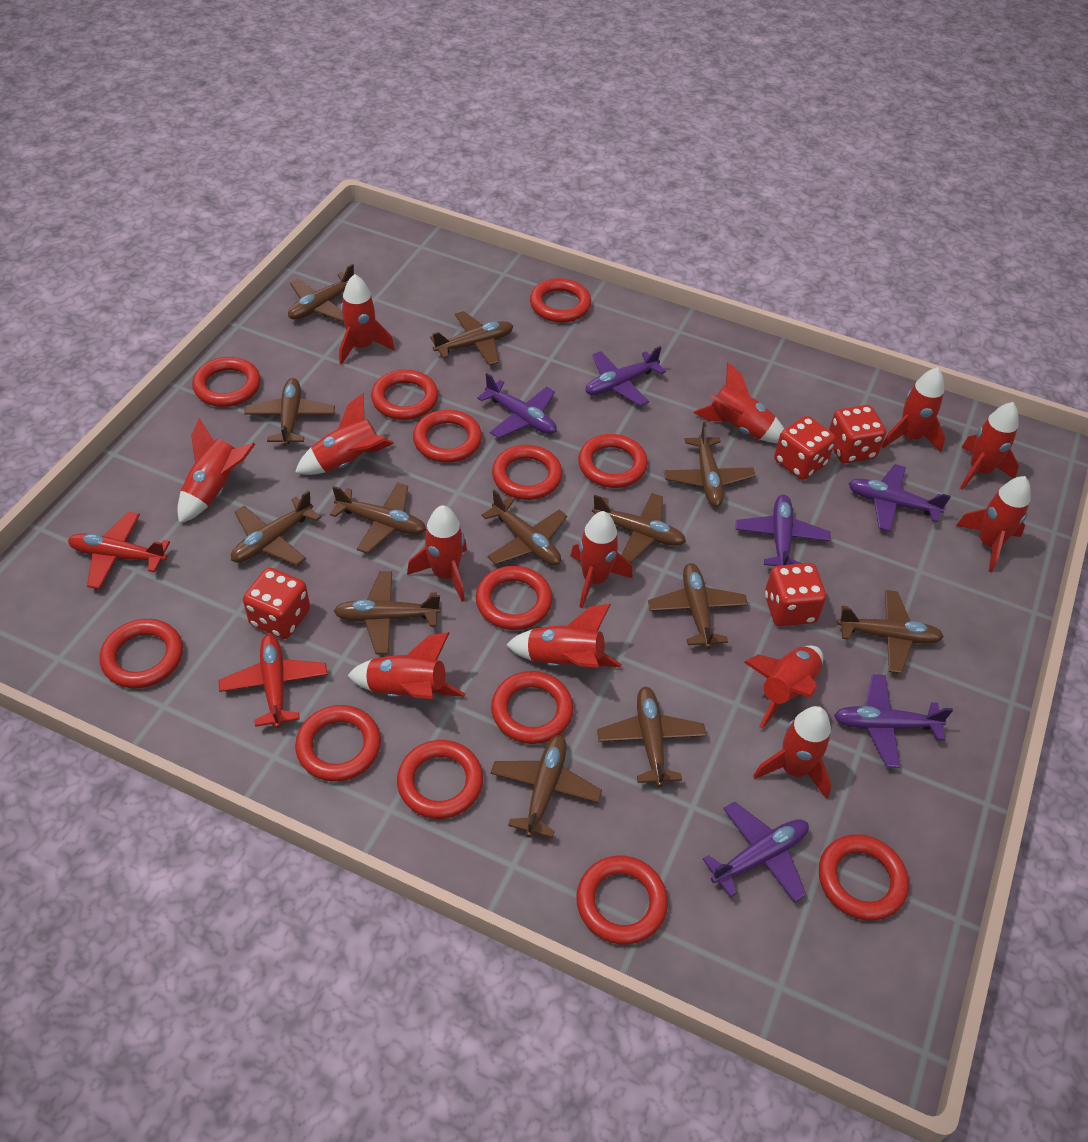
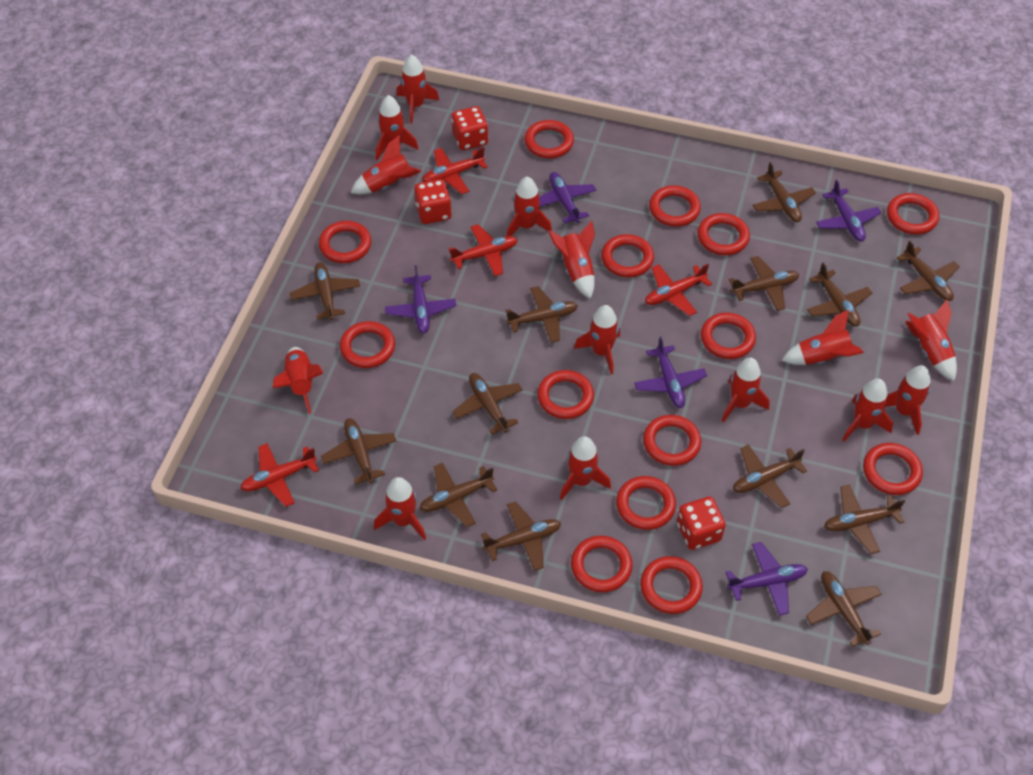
purple plane: [477,373,557,438] [585,346,666,406] [703,802,809,902] [735,495,831,566] [834,674,953,768] [848,464,951,531] = 6 -> [385,265,456,333] [539,172,596,223] [634,337,707,408] [726,542,808,616] [816,180,881,242] = 5
red dice: [243,567,310,639] [765,563,826,626] [774,416,836,480] [829,405,886,463] = 4 -> [414,179,452,224] [452,106,488,150] [677,497,726,550] = 3
red plane: [68,512,170,589] [218,634,328,728] = 2 -> [240,443,319,507] [422,147,488,194] [448,224,518,276] [645,264,712,316] = 4
red ring: [100,619,183,688] [192,357,261,407] [295,705,381,782] [371,370,438,420] [397,740,483,819] [413,410,482,463] [476,566,552,630] [491,671,573,744] [492,445,562,500] [530,278,591,323] [576,856,668,945] [578,434,648,488] [819,834,909,921] = 13 -> [319,221,371,263] [340,321,395,368] [524,120,574,158] [537,370,594,419] [571,536,633,592] [601,234,654,277] [616,476,676,530] [640,556,703,614] [643,415,701,466] [649,185,701,227] [698,213,750,255] [701,312,756,359] [863,443,923,495] [887,193,939,235] = 14
red rocket: [177,418,255,523] [295,393,394,475] [339,274,395,365] [347,632,465,699] [407,505,467,602] [506,604,622,668] [570,511,633,608] [693,362,784,443] [744,645,823,729] [753,706,831,799] [881,367,945,452] [956,476,1031,572] [960,402,1019,490] = 13 -> [273,347,323,414] [351,135,421,194] [374,477,426,540] [376,95,419,160] [397,54,439,123] [507,176,552,236] [548,221,595,299] [560,436,611,500] [574,305,620,374] [722,358,770,422] [782,310,864,365] [843,379,893,441] [885,365,931,435] [905,300,957,381] = 14

